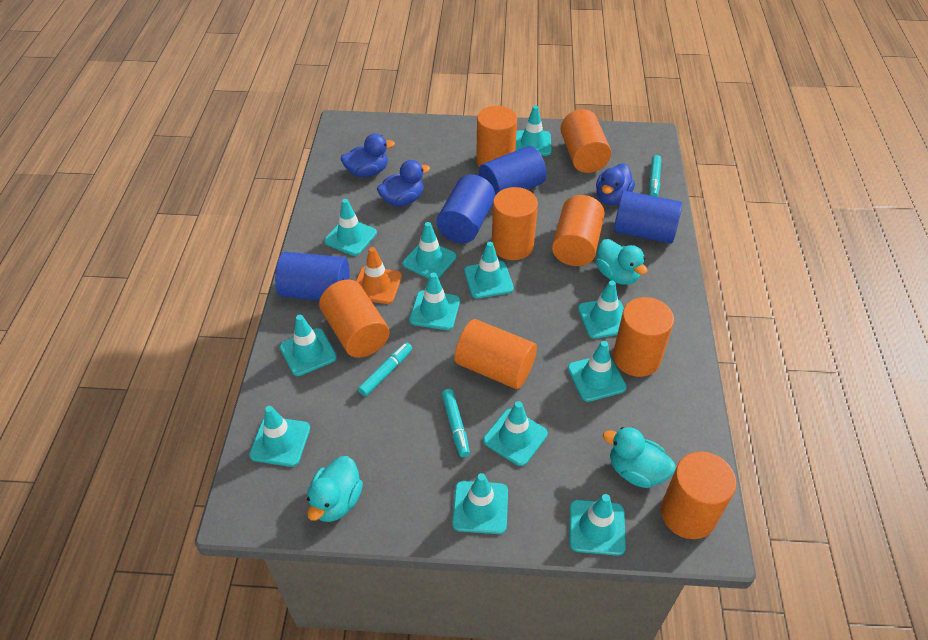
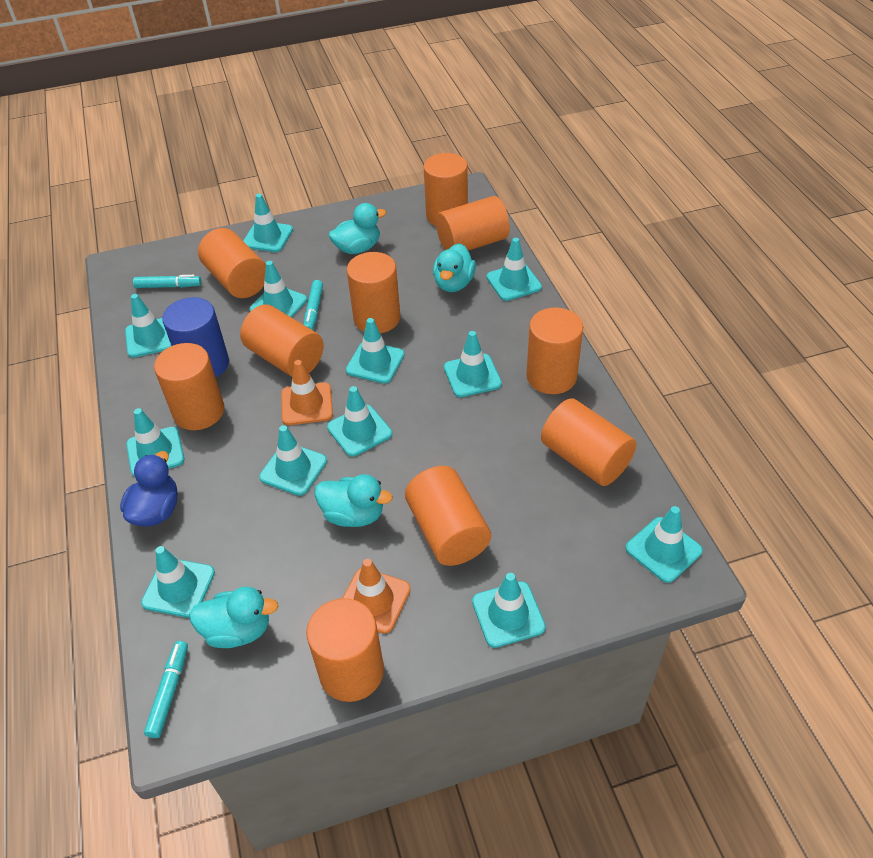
blue cylinder: [275,252,350,301] [437,174,495,243] [478,146,547,196] [614,191,682,244] = 4 -> [162,297,229,377] = 1
blue duck: [340,134,395,177] [377,160,430,207] [596,163,635,205] = 3 -> [120,451,177,527] = 1
orange cylinder: [319,280,390,358] [455,319,537,389] [476,106,517,167] [492,187,538,260] [552,195,605,266] [560,109,611,173] [613,297,674,377] [661,451,737,539] = 8 -> [154,343,224,430] [198,228,266,298] [240,304,324,377] [306,598,384,702] [347,252,400,333] [405,466,491,566] [424,153,468,226] [436,196,510,251] [526,307,583,394] [541,398,636,486] = 10
orange traffic cone: [356,247,402,304] = 1 -> [281,360,333,425] [343,559,411,634] = 2
turquoise duck: [307,456,363,522] [596,239,648,285] [603,427,676,488] = 3 -> [189,587,278,648] [314,474,393,527] [329,203,386,254] [433,243,476,292] = 4

